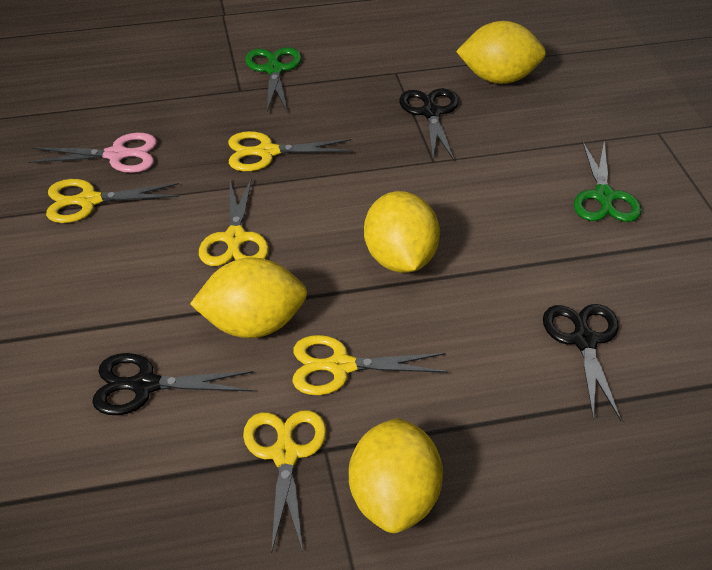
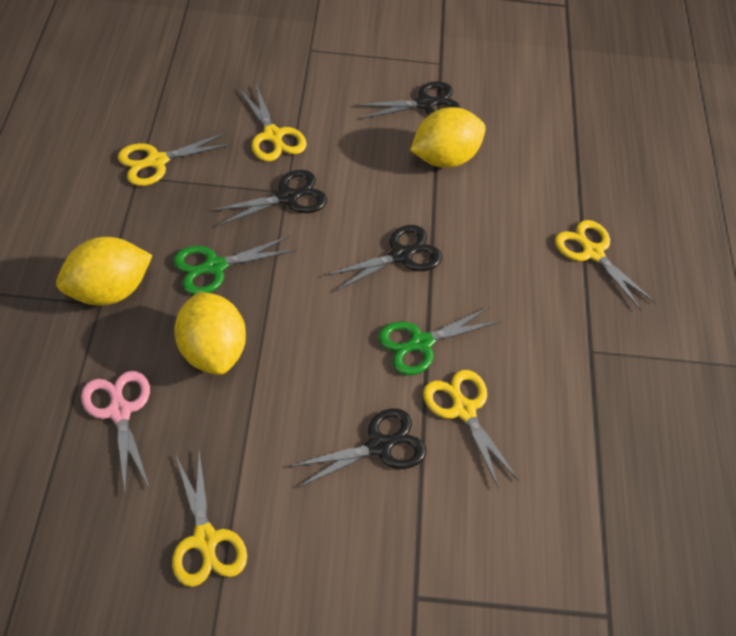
black scissors: [92,353,253,415] [399,88,459,160] [543,304,621,421] = 3 -> [210,170,327,226] [289,409,426,488] [325,225,442,291] [354,81,461,119] = 4
yellow lemon: [190,257,307,338] [349,418,443,533] [364,191,440,273] [456,21,546,84] = 4 -> [56,237,153,306] [174,292,246,375] [410,107,486,168] = 3

